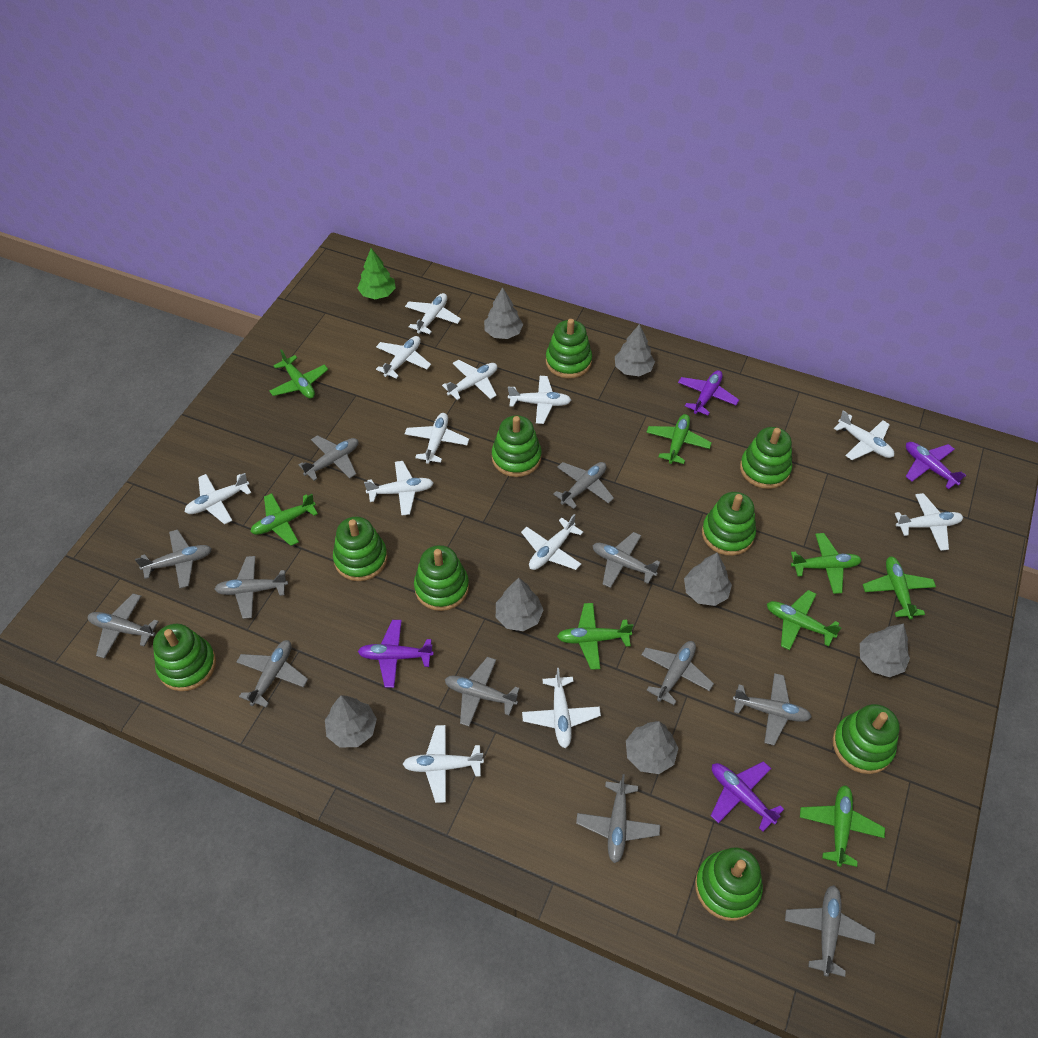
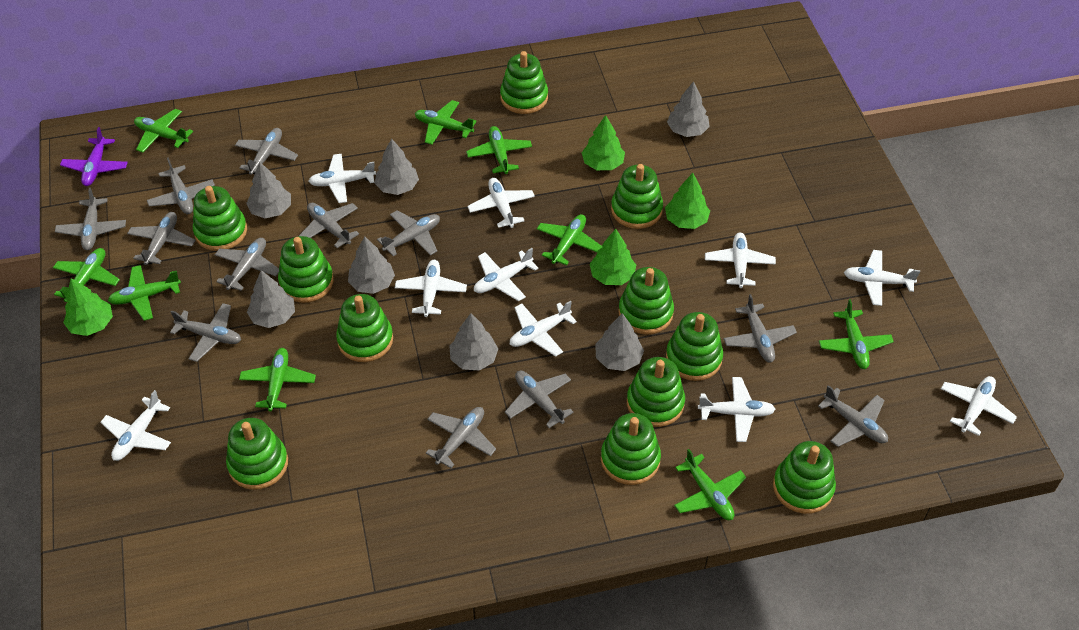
green plane: [250,493,318,546] [269,349,328,399] [557,603,633,670] [646,414,712,464] [767,590,842,650] [791,533,862,594] [800,785,885,867] [863,557,936,620] = 8 -> [53,248,120,302] [108,265,181,321] [134,109,193,153] [239,348,316,412] [415,100,477,145] [466,126,532,174] [537,214,602,265] [674,449,746,520] [819,299,894,369] = 9
green stacking toy: [153,624,216,691] [333,517,388,581] [414,545,469,611] [492,415,542,477] [546,319,592,378] [695,847,763,921] [702,492,756,556] [740,427,792,489] [833,704,899,774] = 9 -> [193,186,247,251] [226,418,288,490] [278,236,334,303] [336,294,393,362] [500,51,548,114] [601,413,661,485] [611,164,663,229] [618,267,674,334] [627,357,685,427] [666,312,723,381] [773,441,836,514] = 11
green tree: [357,248,396,299] = 1 -> [63,278,113,336] [582,115,625,170] [590,229,636,285] [665,173,710,229] = 4
purple plane: [358,620,434,688] [678,370,739,416] [711,761,784,832] [905,442,966,489] = 4 -> [60,127,128,186] = 1
white plane: [184,473,251,524] [364,461,434,516] [376,336,431,379] [403,725,484,803] [405,293,461,334] [405,413,469,464] [442,359,497,400] [508,376,571,424] [521,514,583,570] [522,668,601,748] [834,410,894,460] [895,493,963,551] = 12 -> [100,390,171,461] [308,154,376,203] [395,260,467,317] [467,178,535,228] [474,248,539,301] [510,301,577,357] [698,377,776,442] [705,233,776,288] [844,250,920,306] [941,376,1017,436] = 10

